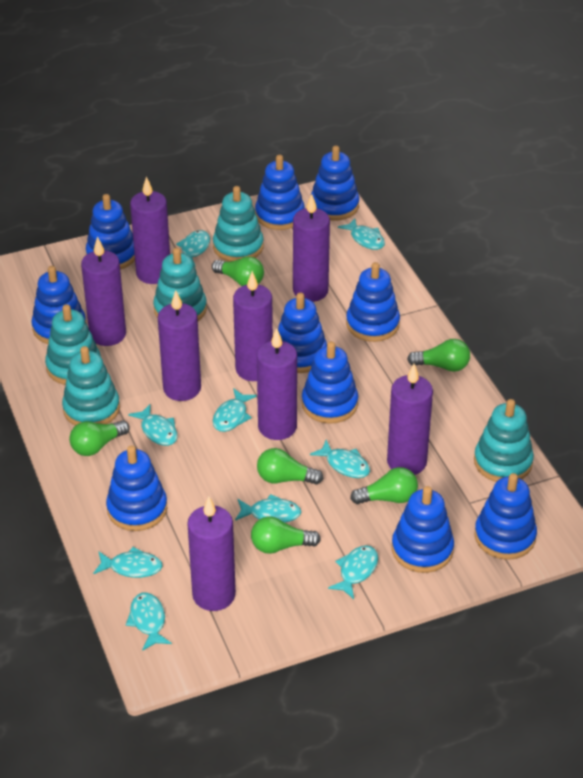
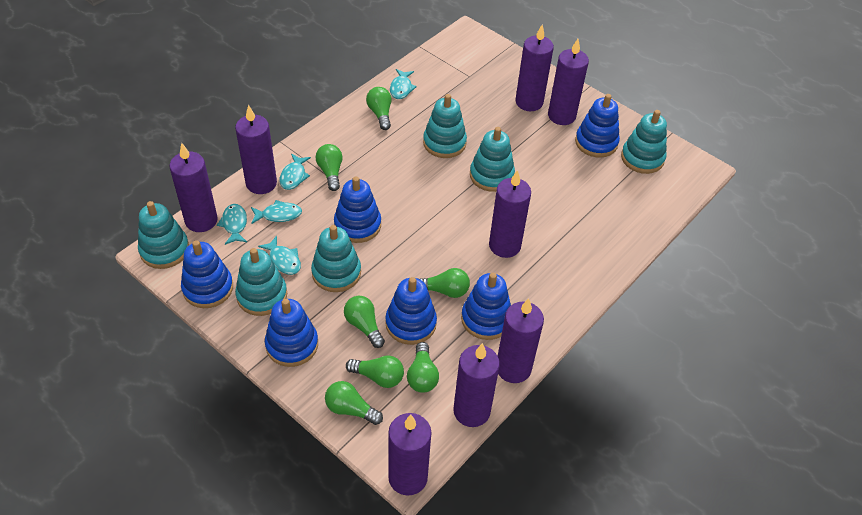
blue stacking toy: [31,266,86,344] [86,194,135,269] [106,446,167,531] [255,155,305,230] [278,293,327,373] [302,341,358,424] [310,146,359,221] [346,262,400,342] [392,486,454,573] [474,473,537,560] = 10 -> [181,240,233,308] [265,299,318,367] [334,177,381,243] [385,277,437,345] [461,273,511,340] [575,94,620,158] = 6
green light bulb: [69,420,130,456] [212,256,264,286] [251,516,321,554] [257,448,324,485] [350,467,418,504] [407,339,470,372] = 6 -> [316,144,343,191] [325,381,383,425] [344,296,385,348] [346,355,404,388] [366,87,391,130] [407,342,439,393] [420,268,470,298] = 7
turquoise fish: [93,547,162,578] [126,592,172,651] [128,404,178,446] [176,230,210,267] [213,388,257,432] [235,494,301,523] [310,440,370,478] [328,545,378,599] [338,218,385,250] = 9 -> [217,204,247,245] [251,200,302,224] [258,236,301,275] [279,154,311,190] [390,69,417,99] = 5
turquoise stacking toy: [45,304,101,385] [62,346,120,426] [153,248,207,321] [213,186,264,262] [474,399,534,482] = 5 -> [138,201,189,269] [235,248,287,316] [311,225,361,292] [423,94,467,158] [470,127,515,192] [621,110,667,174] = 6

